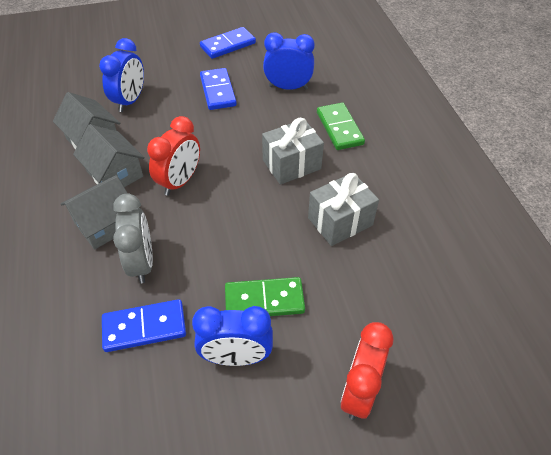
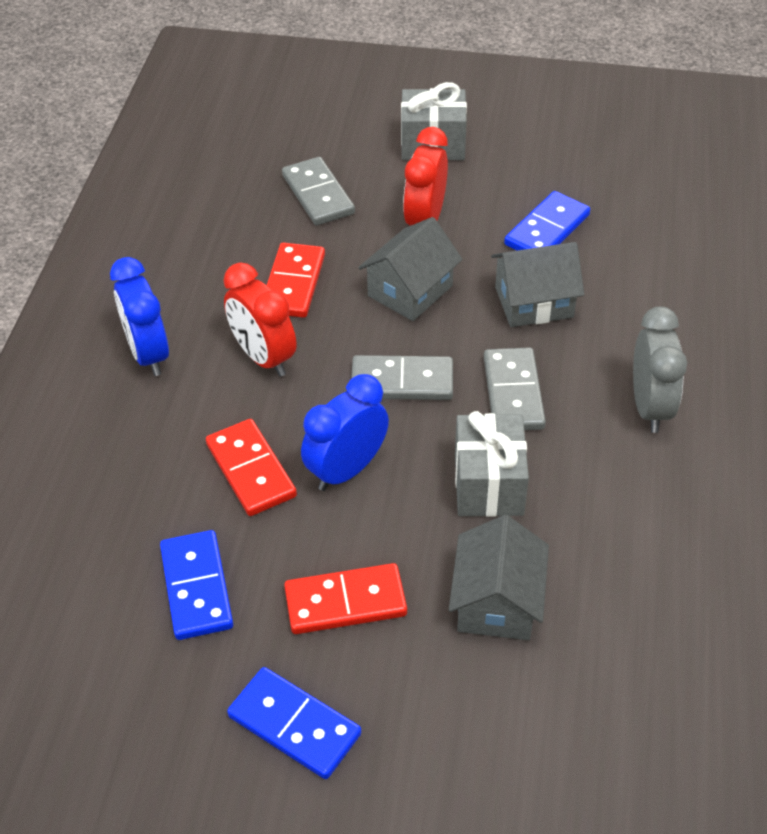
blue clock: [99,38,144,112] [192,306,273,366] [263,32,315,90] = 3 -> [110,257,169,376] [301,374,389,491] = 2
green domino: [225,277,305,316] [317,103,365,150] = 2 -> none = 0
grey domino: none = 0 -> [282,157,355,225] [351,355,453,400] [484,347,546,430] = 3
red domino: none = 0 -> [206,419,297,516] [266,242,325,318] [284,563,407,634] = 3

